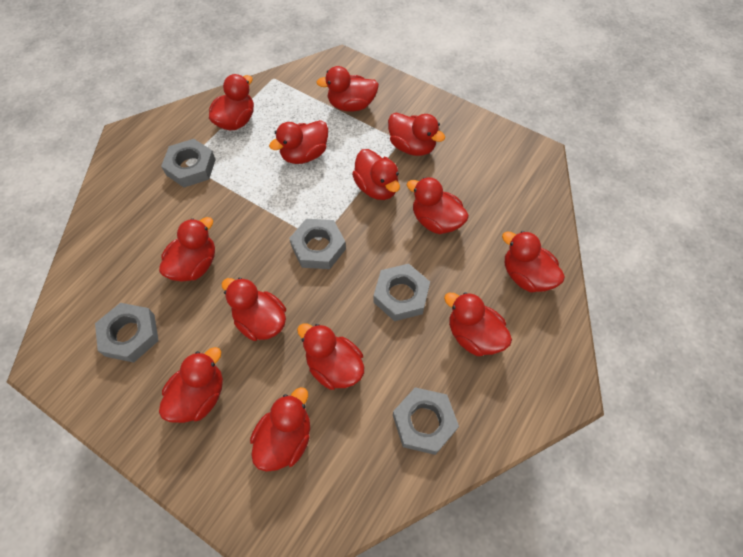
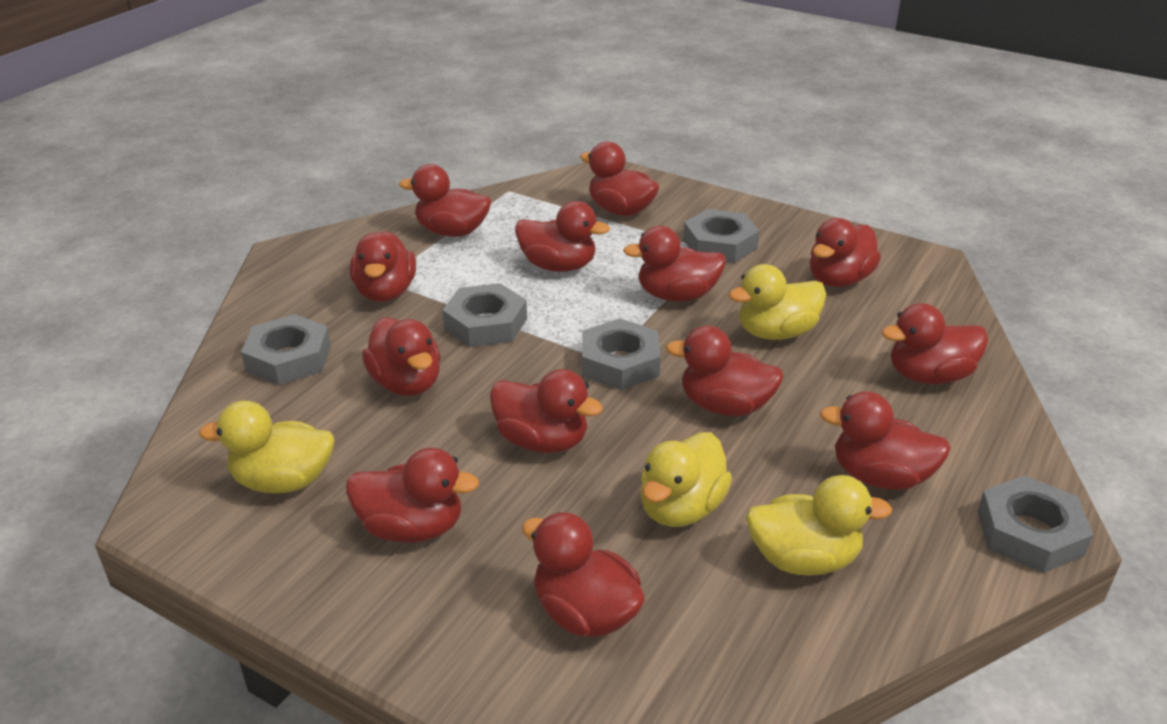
yellow duck: none = 0 -> [199,401,334,494] [640,432,732,527] [728,264,826,340] [746,475,892,576] = 4

